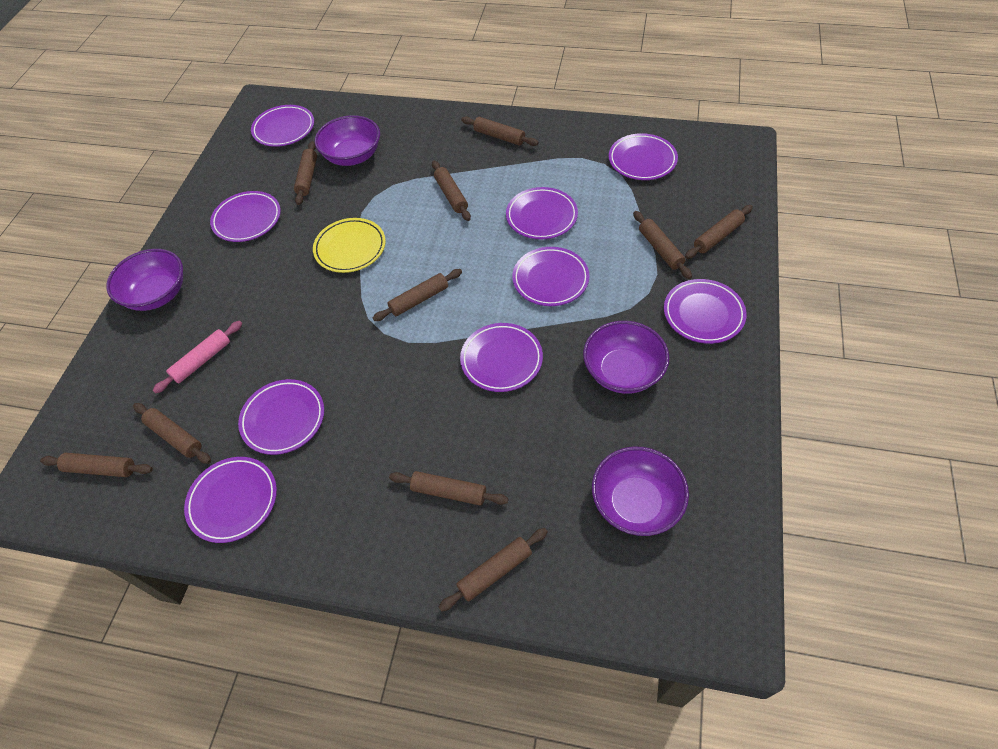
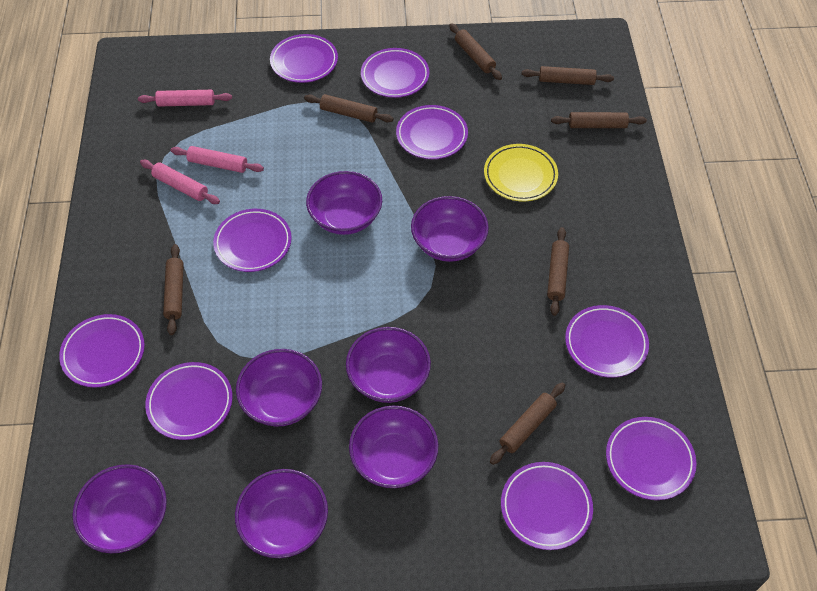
brown rolling pin: [40,453,153,477] [133,403,211,464] [294,141,317,205] [373,269,462,321] [389,471,509,506] [432,161,471,221] [439,528,548,612] [461,116,539,146] [633,211,692,279] [685,205,753,259] = 10 -> [163,244,184,335] [304,94,393,123] [449,23,502,80] [490,382,565,465] [522,66,614,85] [547,227,569,316] [551,112,647,128] = 7
pink rolling pin: [153,321,242,393] = 1 -> [138,90,232,107] [140,160,220,204] [171,146,264,173] = 3
purple bowl: [106,249,183,311] [315,115,380,166] [583,321,669,394] [592,447,689,536] = 4 -> [72,464,167,553] [235,469,328,558] [236,349,322,426] [306,171,382,235] [346,327,431,403] [349,406,438,488] [411,196,489,262] = 7

